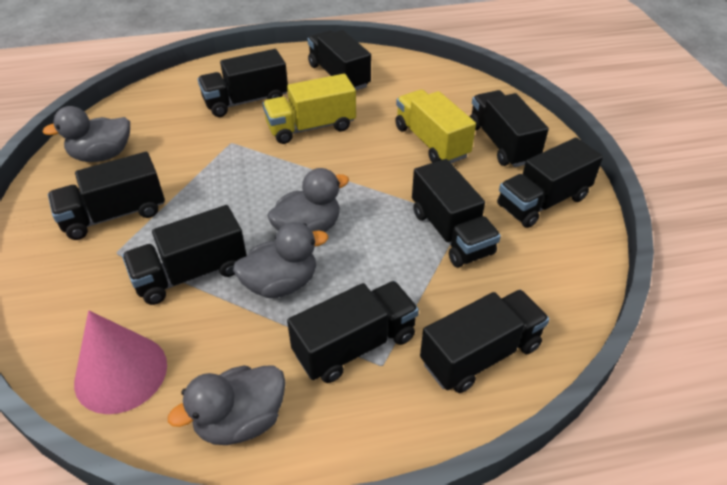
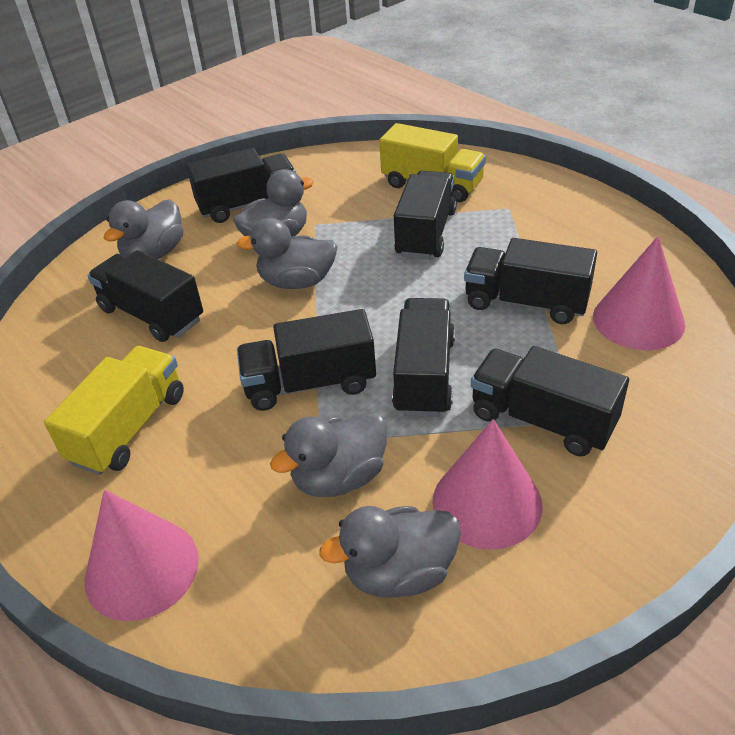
black truck: [48,152,165,240] [122,205,247,305] [197,49,288,117] [287,281,419,383] [308,30,371,90] [412,159,501,268] [420,290,550,393] [470,90,549,167] [497,137,603,228] = 9 -> [87,250,203,342] [186,148,296,223] [237,309,376,411] [392,298,455,417] [394,171,457,259] [464,238,597,324] [471,346,629,456] = 7
grey duck: [42,106,130,162] [168,365,286,445] [233,222,328,298] [267,168,349,233] = 4 -> [104,199,183,259] [233,169,314,237] [236,218,337,289] [270,411,387,497] [319,506,461,598] = 5
pink cone: [74,311,167,414] = 1 -> [85,490,199,621] [433,419,543,550] [593,236,685,350] = 3

